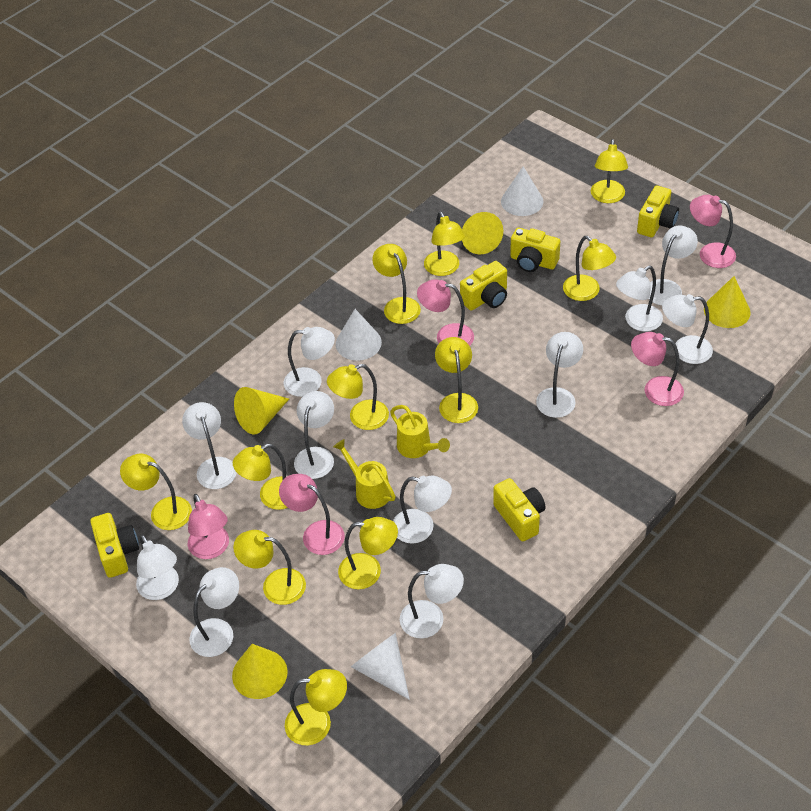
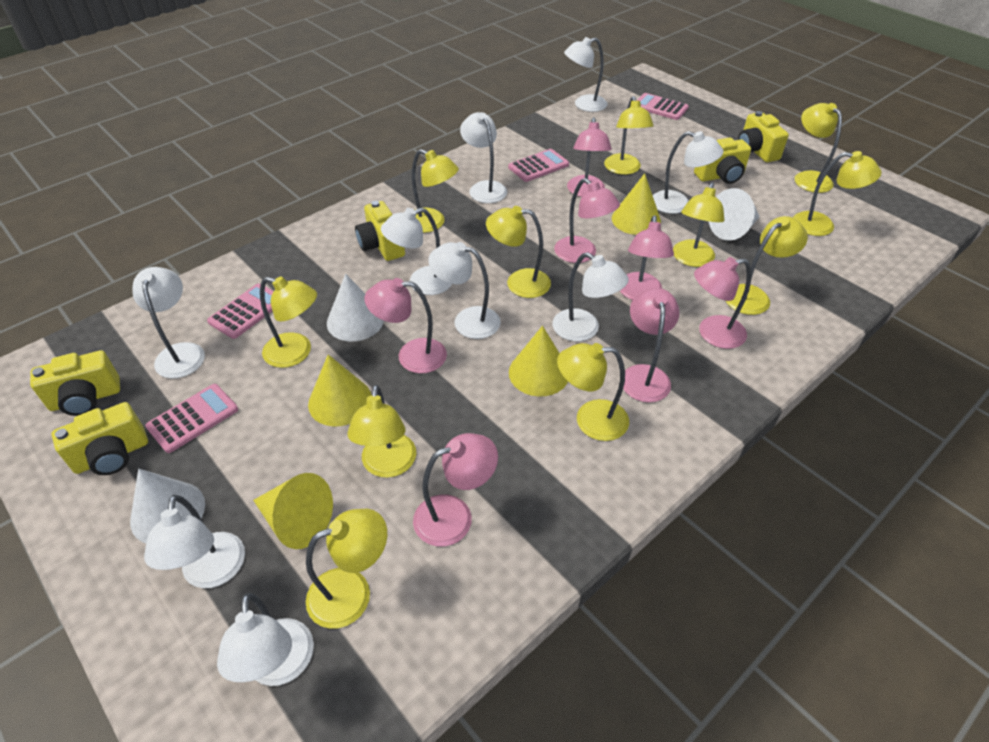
pink calculator: none = 0 -> [145,384,238,453] [207,283,274,339] [508,149,569,182] [636,93,689,120] = 4
pink lamp: [188,494,229,559] [279,474,345,555] [417,279,474,346] [631,332,684,406] [690,195,736,268] = 5 -> [364,278,447,373] [413,433,498,547] [554,178,620,263] [567,117,612,197] [620,216,674,300] [623,288,679,402] [694,257,751,349] = 7
white lamp: [136,535,179,600] [182,402,237,489] [189,567,239,657] [284,327,335,397] [294,391,334,479] [393,476,452,544] [400,564,464,638] [536,332,583,418] [616,266,663,331] [649,225,698,305] [662,294,713,364] = 11 -> [132,267,205,378] [144,495,245,588] [217,593,314,686] [381,208,452,295] [428,242,501,339] [460,112,507,203] [552,252,629,341] [564,37,607,112] [653,131,724,214] = 9
yellow watering can: [333,439,396,509] [390,405,450,458] = 2 -> none = 0

